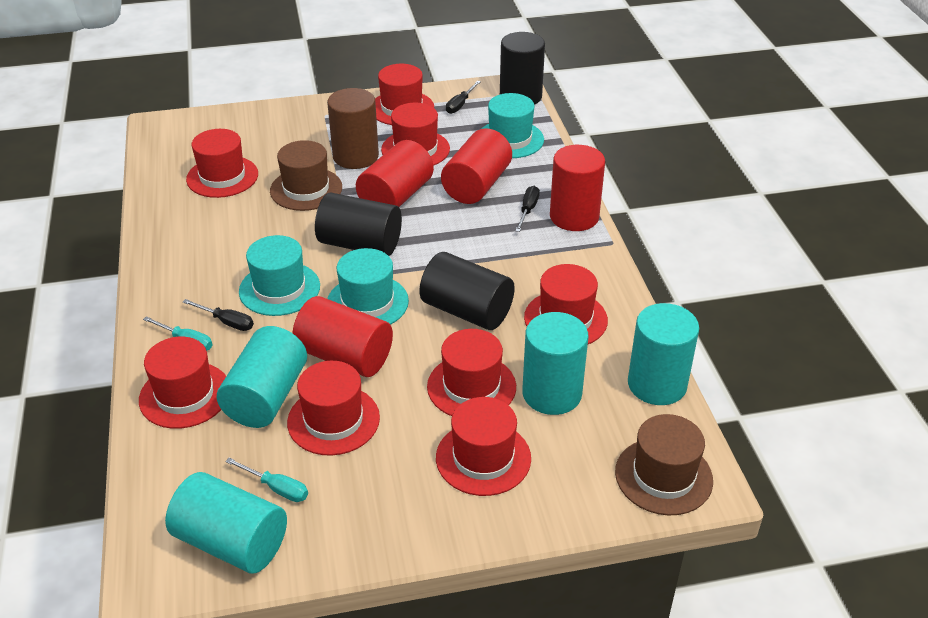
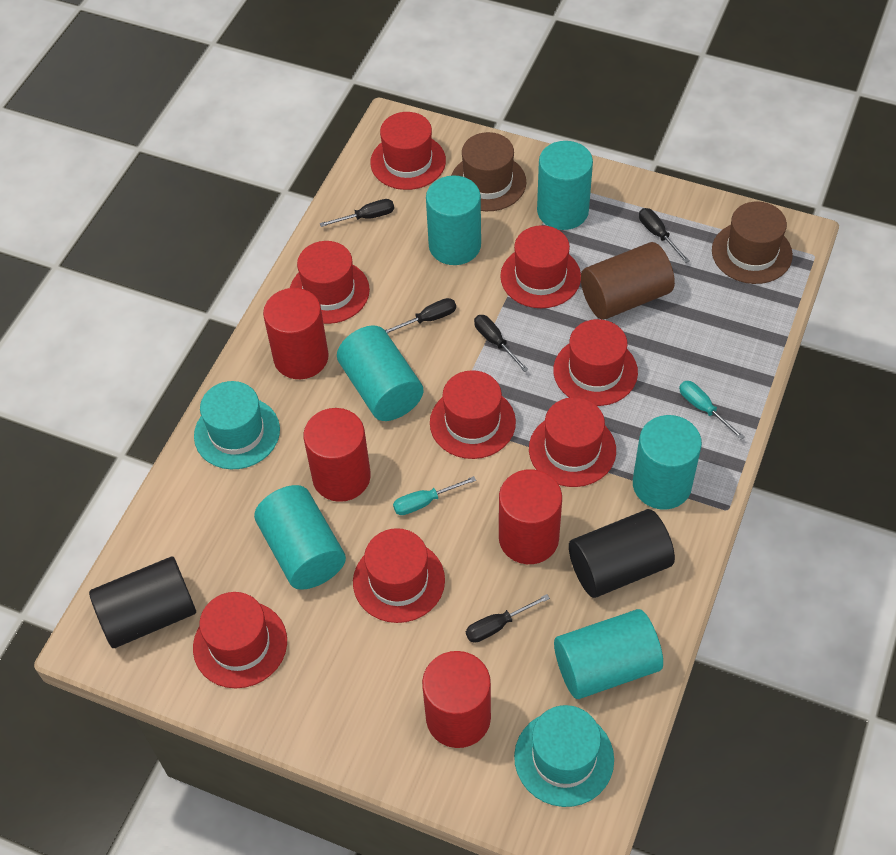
black cylinder: [315,192,402,256] [419,252,515,330] [500,32,545,105] = 3 -> [89,557,196,648] [569,509,675,598] = 2
black screwdriver: [183,299,254,331] [446,81,481,114] [515,186,540,232] = 3 -> [320,199,394,227] [385,298,456,334] [466,594,550,643] [474,315,529,372] [639,208,690,263] = 5
turquoise cylinder: [165,472,287,574] [217,326,307,428] [522,312,589,415] [628,303,699,405] = 4 -> [254,485,346,590] [337,325,424,421] [426,176,481,265] [537,141,593,230] [554,609,663,699] [633,415,702,510] = 6
turquoise hat: [239,235,320,316] [328,248,409,325] [481,93,544,158] = 3 -> [194,381,280,469] [514,705,614,807] = 2

